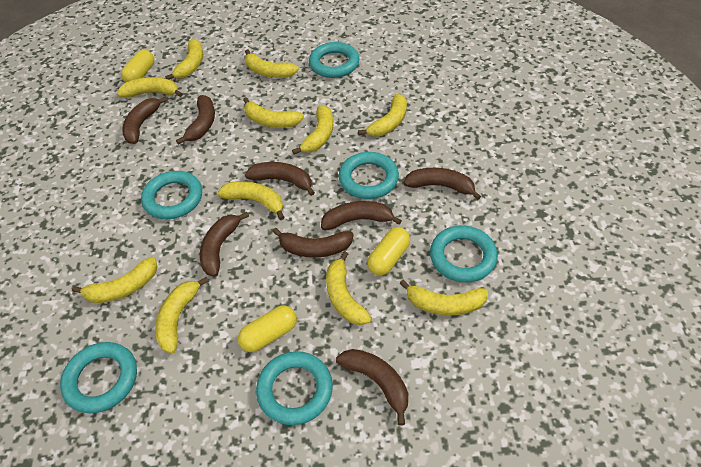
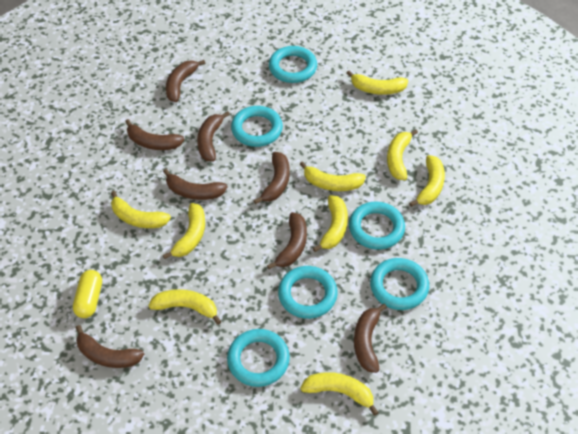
yellow banana: [72,257,157,303] [117,77,183,98] [155,277,209,354] [165,39,203,80] [217,181,285,220] [243,97,304,128] [245,49,299,78] [292,105,333,154] [326,251,372,325] [358,94,407,136] [399,280,488,315] = 11 -> [111,191,171,228] [148,289,221,325] [163,203,205,259] [300,161,366,191] [300,372,379,416] [313,195,348,252] [346,71,408,95] [387,130,418,180] [409,155,445,207] = 9
yellow capsule: [121,50,154,83] [238,305,297,352] [367,227,410,275] = 3 -> [73,270,102,318] = 1

